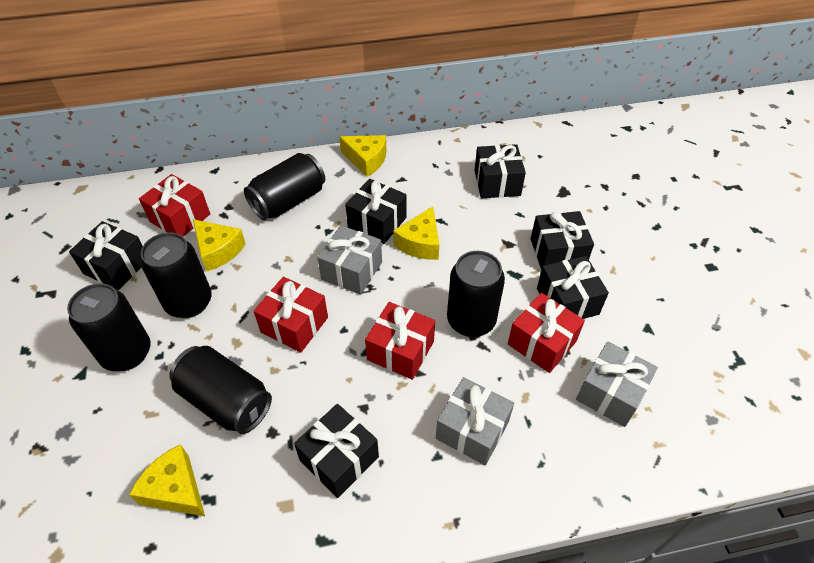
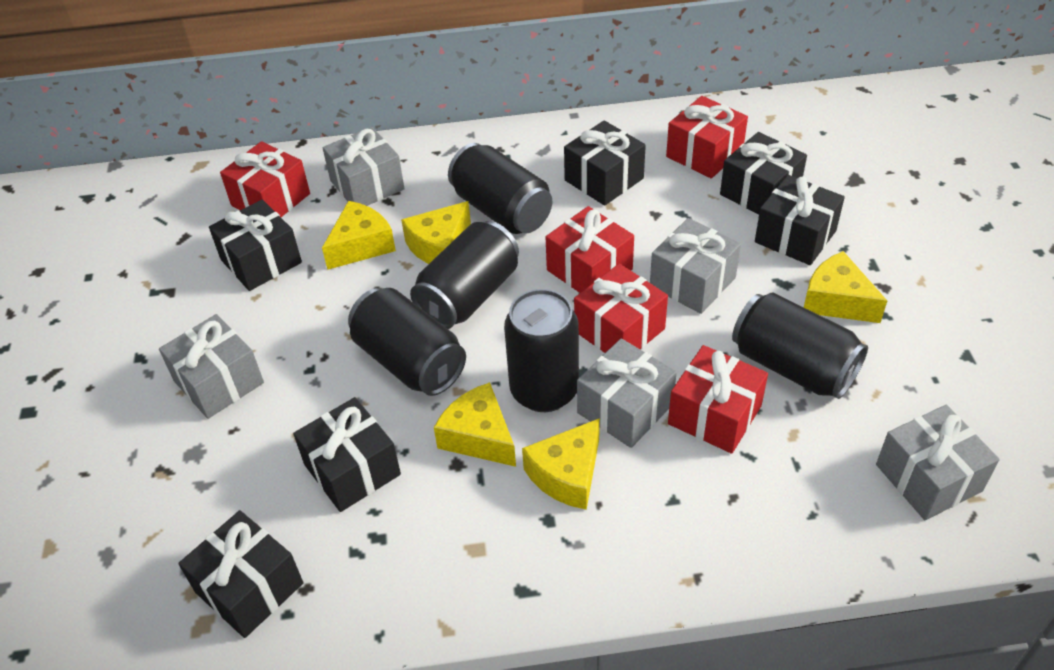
grey gift: [317,225,382,295] [436,377,514,466] [576,341,658,427] = 3 -> [159,314,264,419] [323,127,405,206] [577,338,677,448] [650,218,741,314] [876,405,1000,520] = 5
red gift: [139,174,210,237] [254,277,328,353] [365,302,435,380] [508,293,585,373] = 4 -> [220,141,310,217] [546,206,634,293] [574,264,668,353] [666,96,748,178] [668,345,768,454] = 5
yellow cheese: [129,444,205,516] [193,219,246,271] [339,135,386,177] [393,206,439,260] = 4 -> [322,201,396,270] [401,201,471,264] [434,382,516,467] [522,418,600,510] [804,251,887,323] = 5

